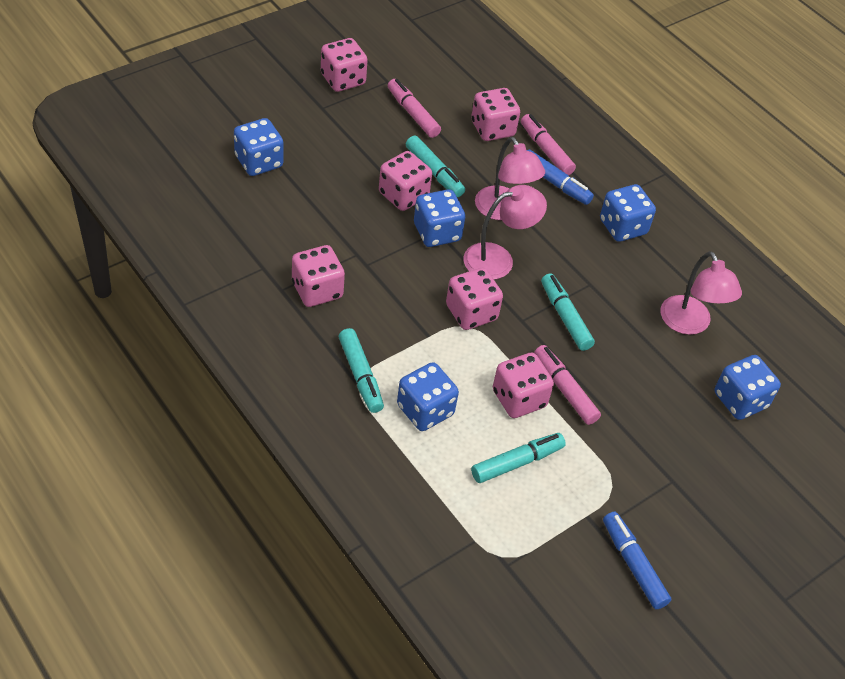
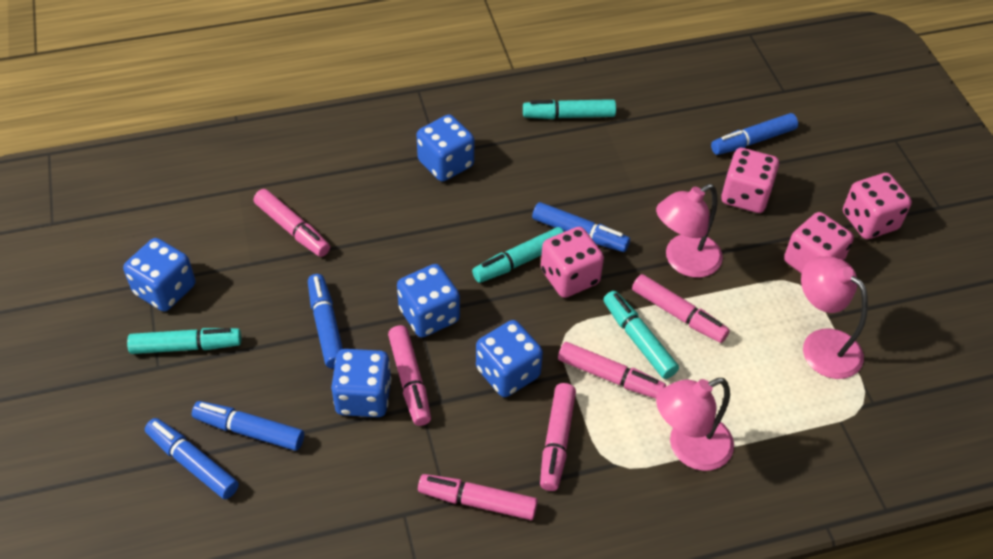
blue marker: [527,150,594,205] [603,512,671,609] = 2 -> [145,418,239,499] [192,401,304,451] [308,274,343,368] [532,202,630,252] [711,113,798,155] = 5
pink dice: [292,245,345,307] [321,38,368,92] [379,151,432,211] [446,268,503,330] [471,88,520,141] [493,353,554,418] = 6 -> [541,227,604,298] [721,148,779,213] [784,212,854,274] [843,173,912,239] = 4
pink marker: [388,79,441,138] [521,114,576,175] [534,345,601,425] = 3 -> [254,189,330,257] [388,325,431,426] [418,474,538,520] [540,383,576,491] [558,342,666,399] [632,274,730,343] = 6

